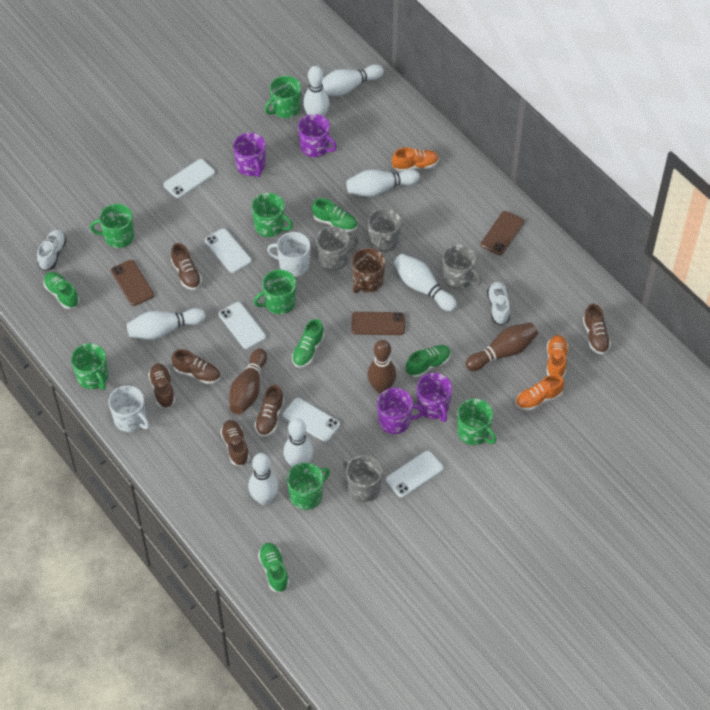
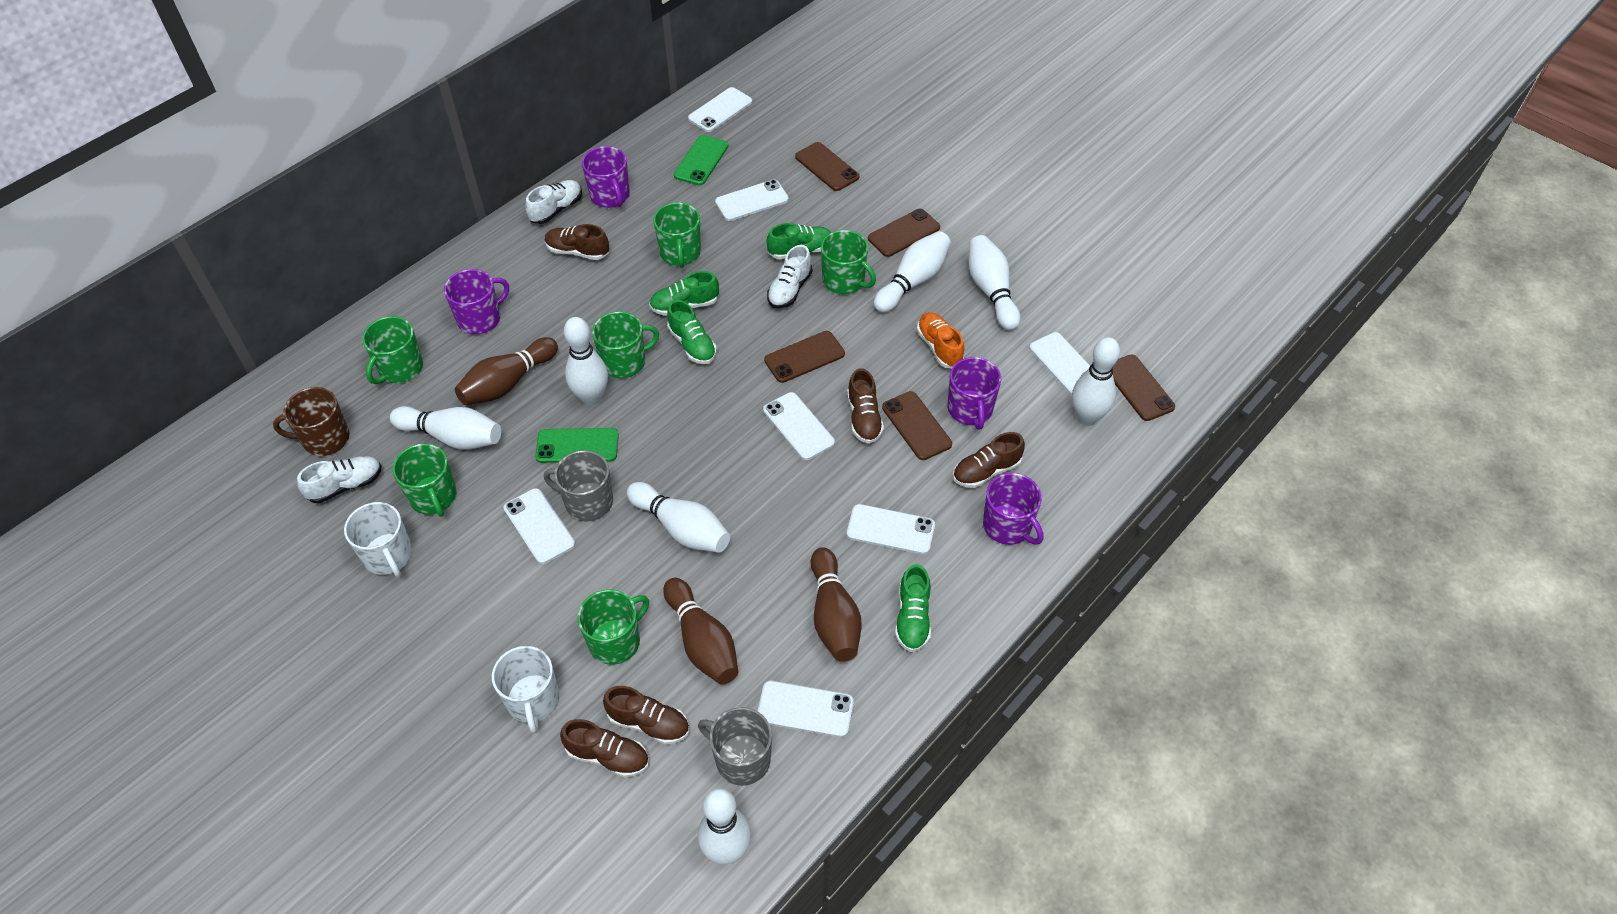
brown phone: [111,260,154,306] [351,312,405,335] [481,211,525,255] = 3 -> [764,331,845,383] [795,142,859,191] [868,209,940,257] [882,391,952,460] [1113,354,1175,421] = 5
brown shoe: [148,364,175,409] [171,243,202,290] [172,349,221,384] [220,420,250,466] [255,385,284,437] [583,304,611,355] = 6 -> [545,224,609,260] [560,719,649,778] [603,686,689,745] [847,368,884,444] [953,432,1025,488] = 5
green mug: [71,343,108,390] [90,204,134,248] [252,193,293,237] [254,269,296,315] [265,76,301,118] [287,463,330,510] [458,399,496,445] = 7 -> [362,316,423,384] [392,443,457,517] [577,589,649,665] [592,311,659,378] [653,202,701,268] [821,230,876,294] = 6
green phone: none = 0 -> [535,428,619,463] [674,135,729,186] = 2
green shoe: [44,272,79,309] [258,543,289,593] [292,319,325,368] [312,198,358,232] [406,345,451,378] = 5 -> [649,271,719,316] [667,300,717,364] [767,223,831,259] [895,564,931,652] = 4
grey mug: [316,226,359,271] [343,455,383,502] [368,208,401,253] [443,244,481,289] = 4 -> [544,450,613,521] [698,707,772,786] = 2
orange shoe: [392,147,439,172] [516,374,564,411] [547,335,568,377] = 3 -> [917,312,964,368] = 1
white phone: [163,159,215,198] [205,228,251,273] [219,302,266,349] [283,398,340,442] [386,451,443,498] = 5 -> [504,488,575,564] [688,87,752,132] [715,180,789,221] [758,681,854,737] [763,392,835,460] [847,504,935,554] [1029,332,1090,395] = 7
white shoe: [37,229,67,271] [487,282,510,325] = 2 -> [297,456,382,503] [525,180,582,224] [767,245,812,308] = 3

